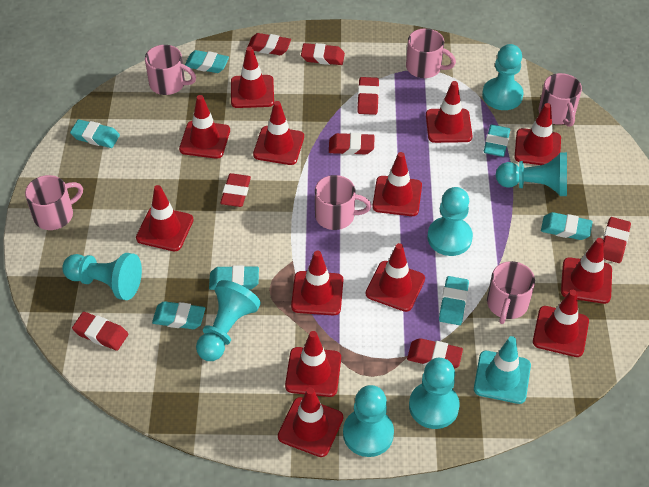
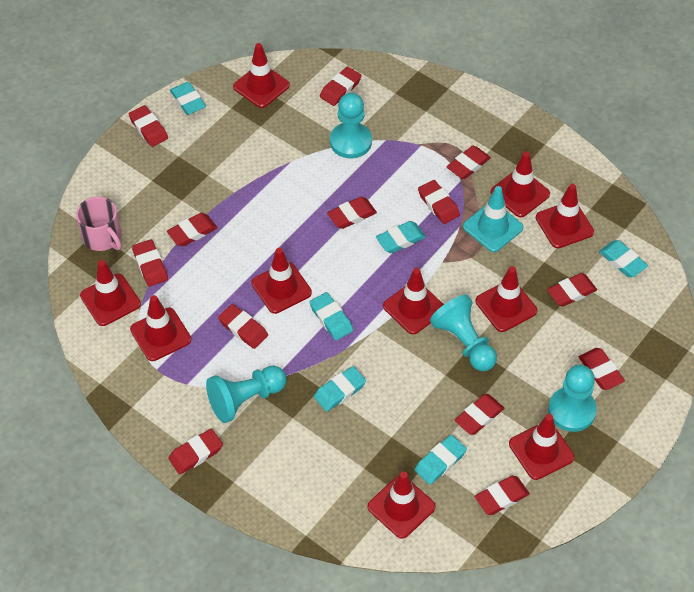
pink mug: [25,175,83,230] [145,45,196,95] [315,175,371,230] [406,28,456,78] [487,261,535,324] [539,73,582,127] = 6 -> [76,197,122,251] = 1
red eraser: [72,312,128,351] [220,173,251,207] [248,33,291,55] [301,43,345,65] [329,133,374,155] [357,77,379,115] [407,338,463,369] [603,217,631,263] = 8 -> [129,105,168,147] [132,239,168,287] [167,213,217,246] [168,429,223,475] [218,304,268,349] [320,66,362,106] [327,197,377,229] [418,180,460,224] [447,146,491,179] [454,394,504,435] [475,476,530,515] [547,273,597,307] [579,348,625,390] = 13
red traffic cone: [136,185,194,251] [179,95,230,159] [231,47,274,108] [253,101,304,165] [278,387,343,457] [285,331,341,397] [291,251,343,315] [366,243,425,312] [372,152,422,216] [426,81,473,143] [514,103,561,165] [533,290,589,357] [561,238,612,304] = 13 -> [80,260,141,326] [130,295,191,361] [233,43,290,108] [251,248,312,314] [367,471,436,539] [383,268,444,334] [475,266,537,332] [490,152,550,217] [509,414,574,480] [536,184,594,248] = 10
turquoise eraser: [70,120,120,148] [152,301,205,329] [185,50,229,73] [209,265,259,290] [439,276,469,325] [484,125,510,157] [541,212,593,240] = 7 -> [170,82,206,115] [309,292,353,340] [314,366,366,412] [376,221,426,253] [415,435,467,485] [599,240,648,277] = 6
turquoise pawn: [62,253,142,300] [196,280,261,361] [343,385,394,457] [409,358,460,429] [427,187,473,256] [482,44,524,110] [496,152,567,196] = 7 -> [206,366,287,423] [330,93,372,159] [430,295,497,371] [548,365,597,432] = 4

